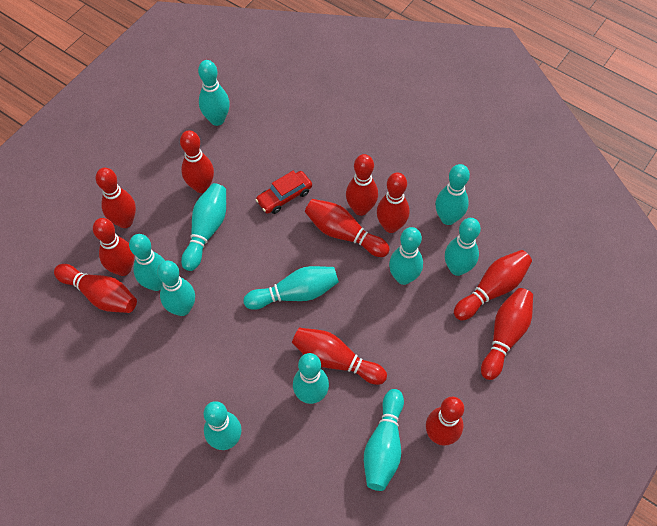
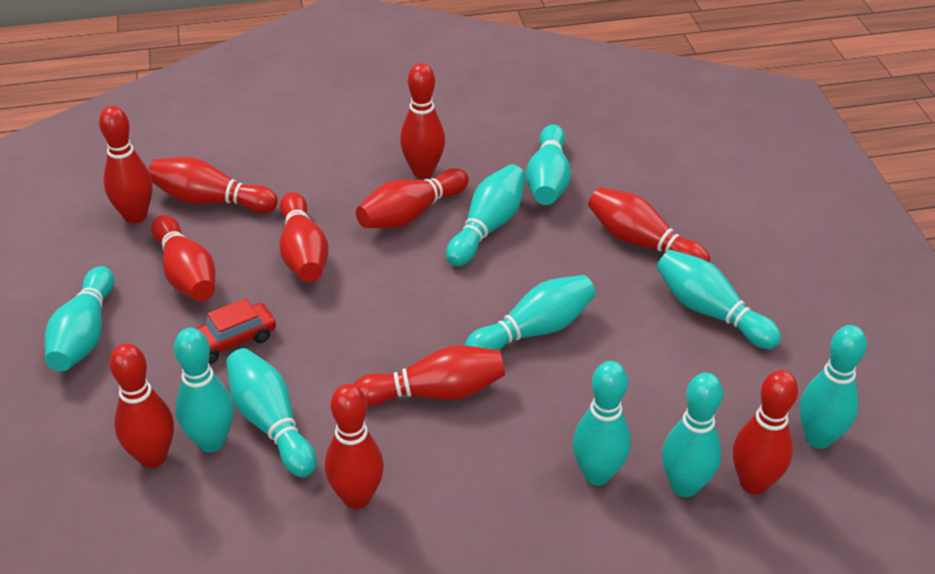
turquoise bowling pin: [129,234,165,291] [157,260,195,316] [181,183,226,271] [198,60,230,126] [204,401,242,450] [244,266,339,310] [293,353,329,404] [364,389,404,491] [389,227,423,285] [436,164,470,225] [445,218,481,276] = 11 -> [45,266,114,371] [174,328,234,452] [226,348,317,477] [446,164,525,266] [464,275,596,350] [526,125,571,205] [573,361,631,486] [657,250,781,349] [662,373,723,497] [799,325,867,449] = 10

